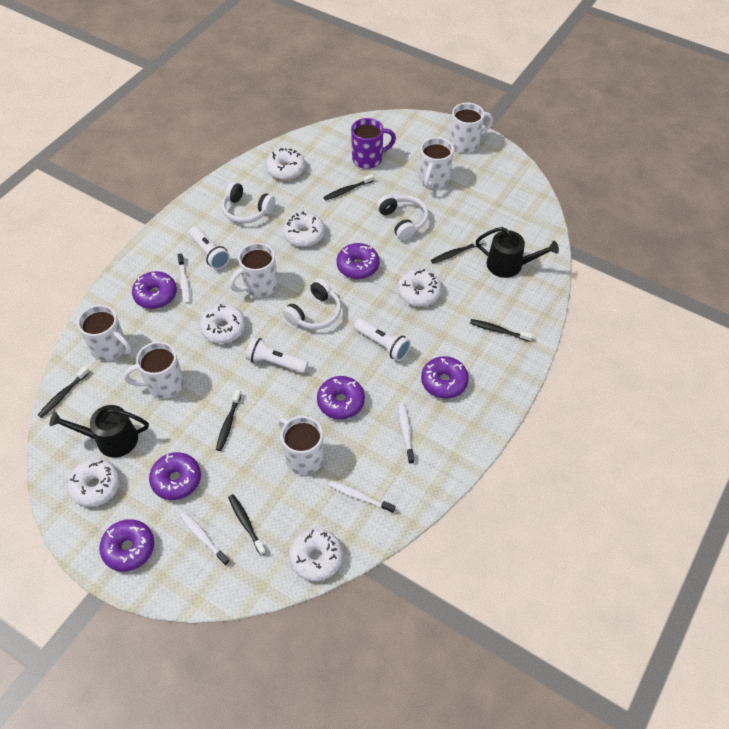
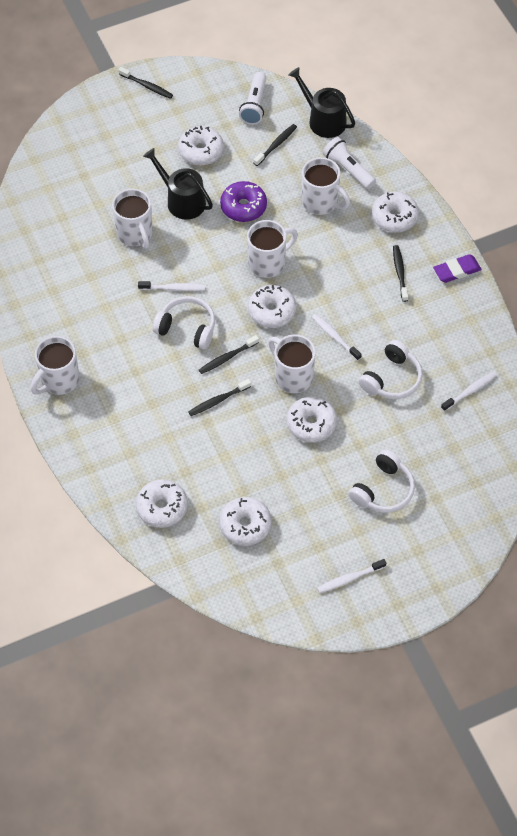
black toothbrush: [38,366,90,418] [216,389,242,451] [228,494,266,556] [323,174,374,201] [431,238,484,264] [470,319,533,342] = 6 -> [118,67,173,99] [189,379,251,416] [199,335,259,374] [254,124,297,166] [393,245,408,302] = 5
purple donut: [99,519,154,572] [132,271,177,309] [149,452,201,500] [317,376,365,419] [337,243,379,279] [421,356,469,399] = 6 -> [220,181,267,222] = 1
purple eraser: none = 0 -> [433,254,482,283] = 1
purple mug: [351,118,396,169] = 1 -> none = 0
white flashlight: [189,226,230,269] [246,337,308,373] [354,318,411,361] = 3 -> [239,72,266,125] [323,137,376,189] = 2
white mug: [77,305,132,361] [124,342,184,399] [230,243,278,297] [278,416,324,475] [419,137,454,189] [450,103,493,153] = 6 -> [31,336,79,395] [112,189,153,248] [247,220,298,278] [268,335,316,393] [302,157,350,215] = 5

